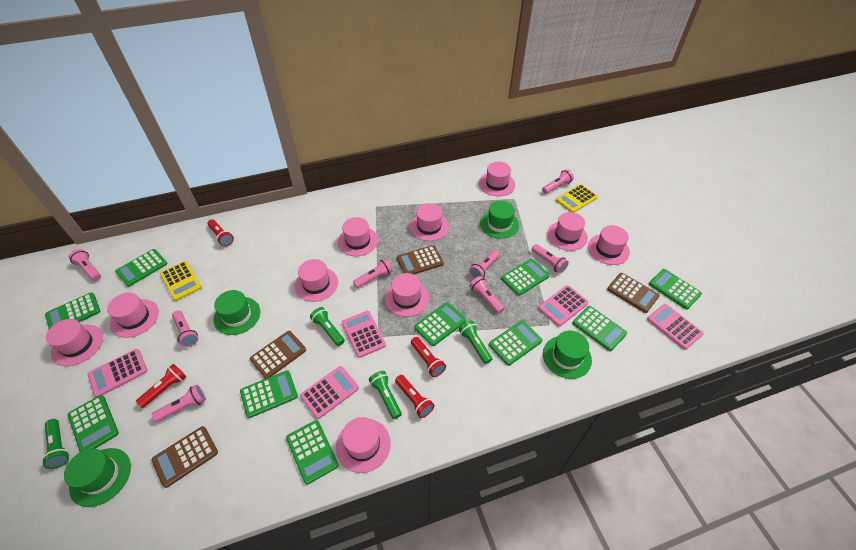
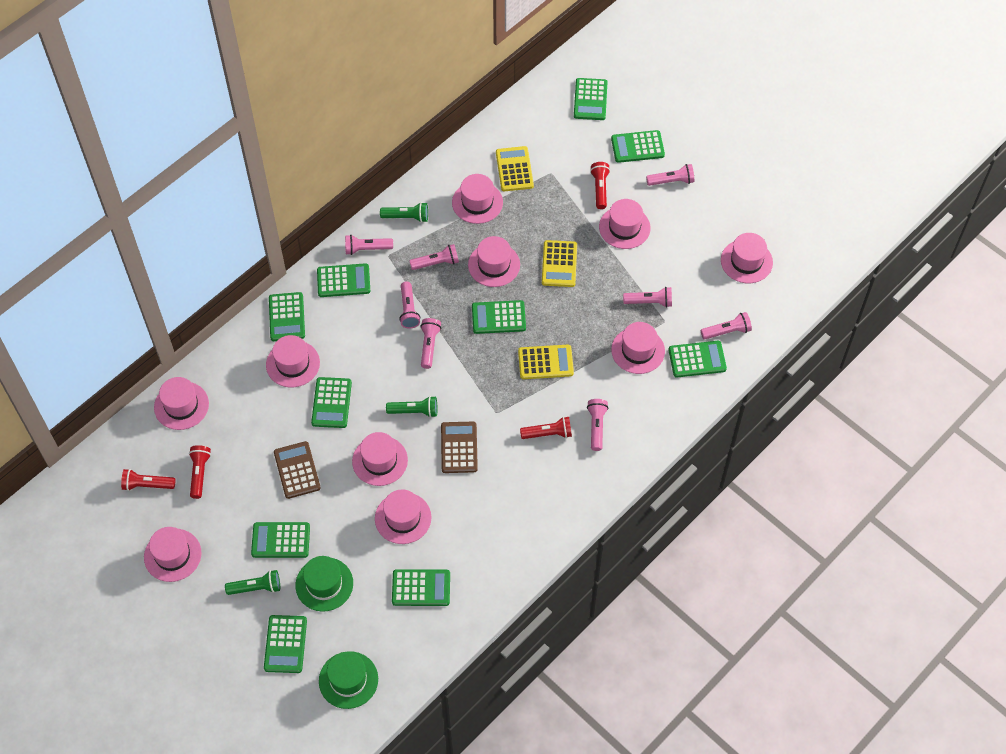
brown calculator: [151,426,218,488] [250,331,306,379] [397,245,444,275] [607,273,660,313] = 4 -> [274,441,321,499] [441,422,478,473] = 2
green flashlight: [42,419,70,469] [310,307,345,346] [369,371,402,419] [459,321,492,364] = 4 -> [225,570,280,595] [380,202,428,223] [386,396,437,418] = 3
green hat: [64,448,131,507] [213,290,260,335] [480,201,519,239] [543,330,592,379] = 4 -> [296,556,353,612] [319,651,378,709] = 2
pink calculator: [88,349,147,397] [300,366,359,419] [342,311,386,358] [538,285,589,326] [647,304,703,350] = 5 -> none = 0
yellow calculator: [160,261,202,301] [556,184,598,213] = 2 -> [496,146,534,191] [518,345,574,379] [542,240,577,287] = 3

